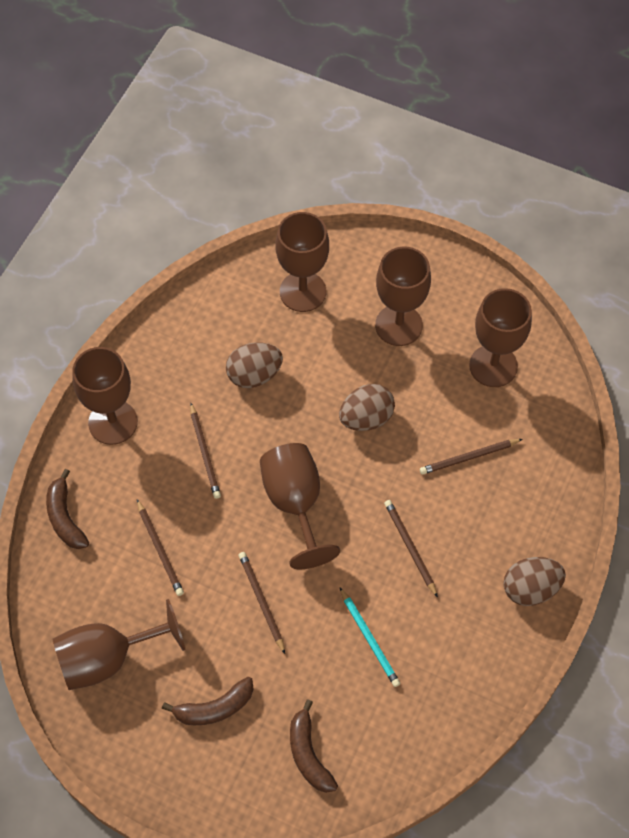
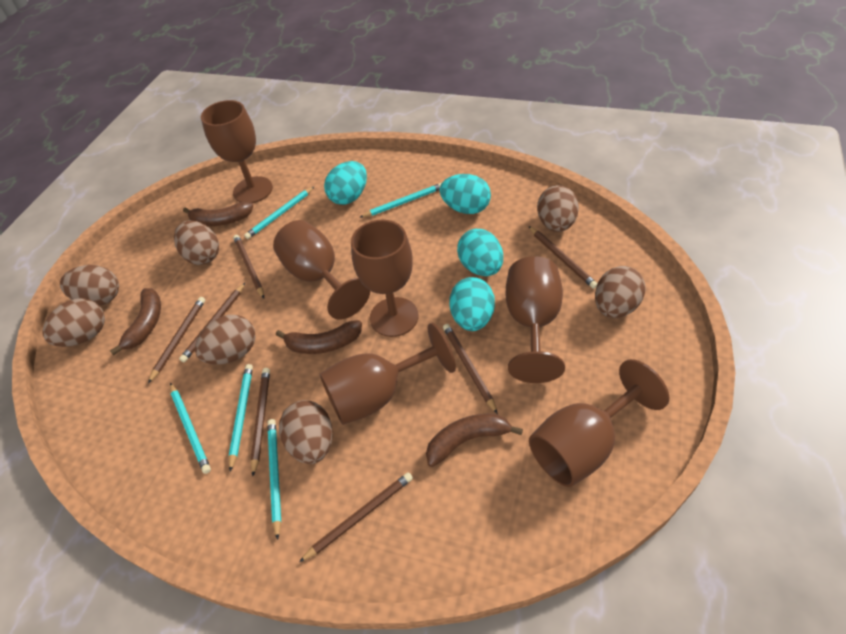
brown banana: [46,469,89,549] [162,677,254,725] [290,699,338,793] = 3 -> [110,288,161,355] [183,202,253,226] [276,320,362,354] [426,414,523,467] = 4
brown egg: [226,343,283,388] [339,384,395,431] [504,557,566,606] = 3 -> [42,298,105,347] [60,265,119,306] [174,220,219,265] [195,315,255,364] [279,400,333,464] [537,185,579,232] [595,266,646,318] = 7
brown pencil: [137,499,184,596] [190,403,221,499] [239,552,285,654] [384,500,438,598] [420,439,522,475] = 5 -> [148,297,205,384] [179,283,245,362] [233,235,264,298] [250,368,270,476] [299,472,413,562] [443,324,498,414] [529,226,598,289] = 7
turquoise egg: none = 0 -> [324,161,367,205] [439,174,491,214] [449,277,495,331] [457,229,503,276] = 4
turquoise pencil: [340,588,400,687] = 1 -> [170,382,211,474] [229,364,253,472] [244,187,314,239] [268,419,281,540] [359,183,441,218] = 5

